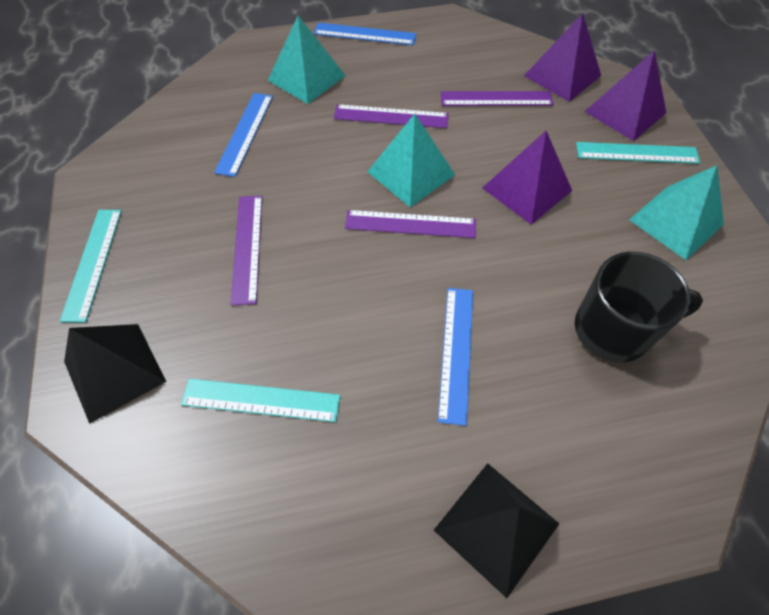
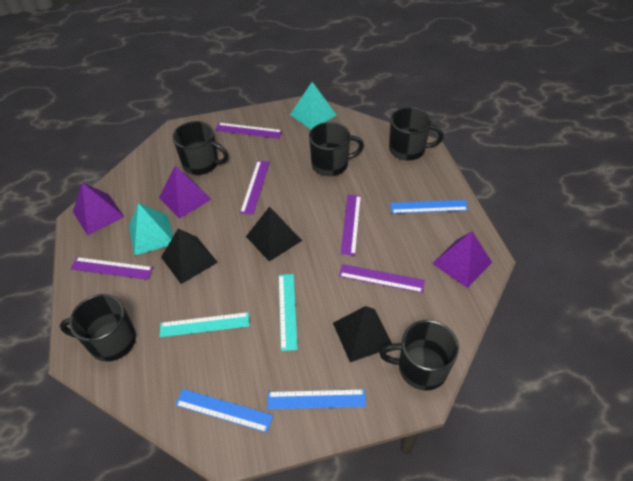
black mug: [575,251,703,363] = 1 -> [60,294,136,362] [173,121,229,175] [309,122,364,176] [379,320,459,391] [389,107,444,161] = 5
black pyramid: [64,324,167,424] [434,463,559,598] = 2 -> [161,228,218,284] [246,206,302,262] [333,306,392,362] = 3
purple ruler: [231,196,262,306] [334,104,449,128] [345,210,476,238] [441,91,554,106] = 4 -> [70,257,153,280] [215,123,282,139] [240,161,270,215] [339,264,425,293] [341,195,361,256] = 5
turquoise pyramid: [268,16,346,104] [367,114,455,207] [629,165,724,260] = 3 -> [129,203,173,256] [290,82,336,129] = 2
turquoise ruler: [60,210,122,322] [181,379,340,422] [576,142,700,164] = 3 -> [159,312,250,337] [279,274,298,351] = 2

